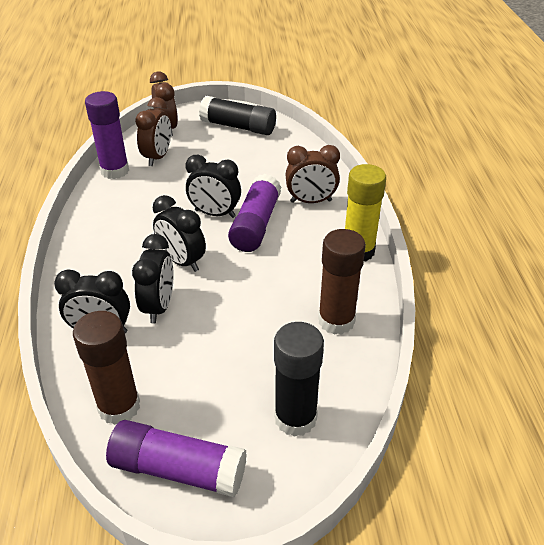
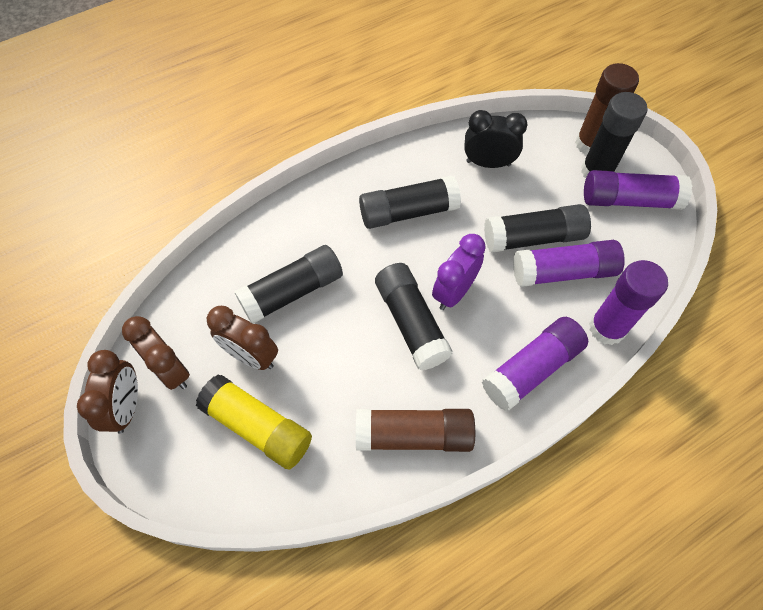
black clock: [54,269,130,333] [132,234,174,323] [153,195,206,272] [186,155,241,218] = 4 -> [464,110,528,168] = 1
black glue stick: [199,96,276,135] [274,322,324,437] = 2 -> [234,245,343,324] [359,175,461,229] [375,263,453,370] [484,204,591,253] [581,92,647,178] = 5
purple clock: none = 0 -> [432,234,486,310] = 1
purple glue stick: [85,91,129,179] [106,420,247,497] [228,174,281,252] = 3 -> [482,317,588,411] [513,240,625,287] [584,170,692,210] [589,260,668,345] = 4

